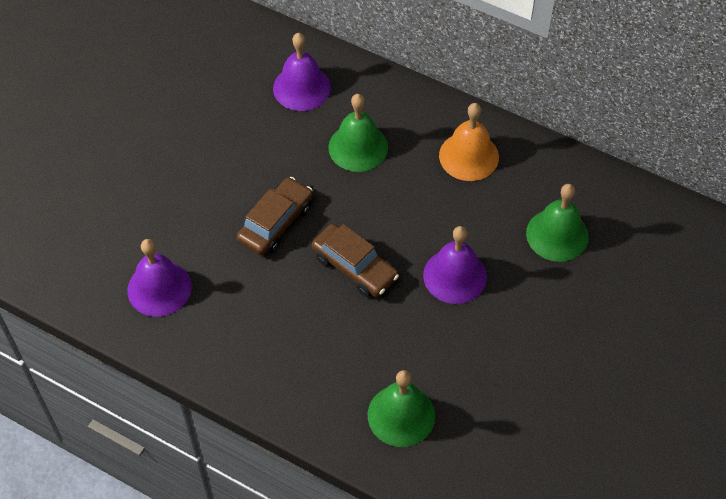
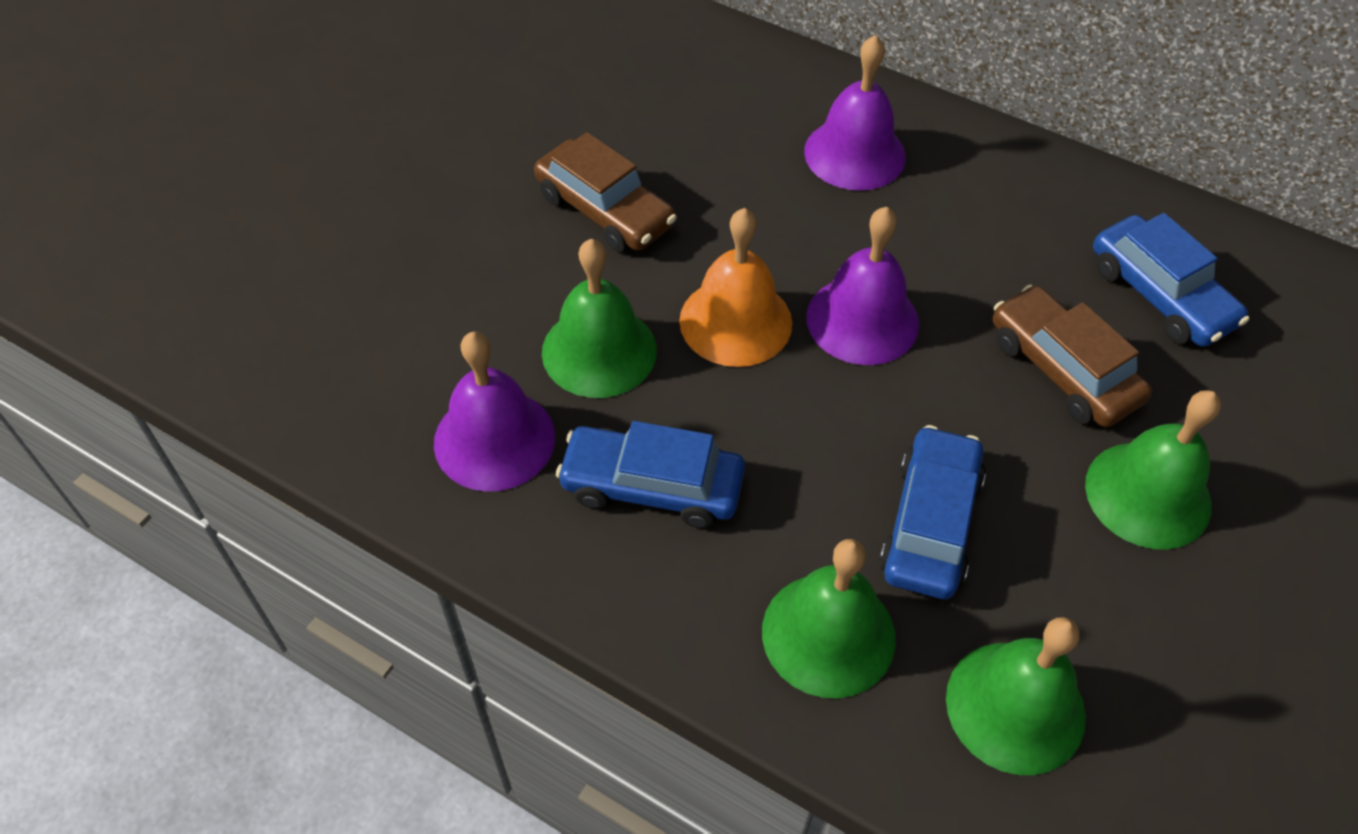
blue car: none = 0 -> [556,421,745,529] [879,425,986,599] [1093,213,1249,347] = 3
green bell: [328,94,388,172] [368,370,435,447] [526,184,589,262] = 3 -> [542,239,657,398] [762,539,896,698] [946,617,1086,775] [1085,390,1221,549] = 4

